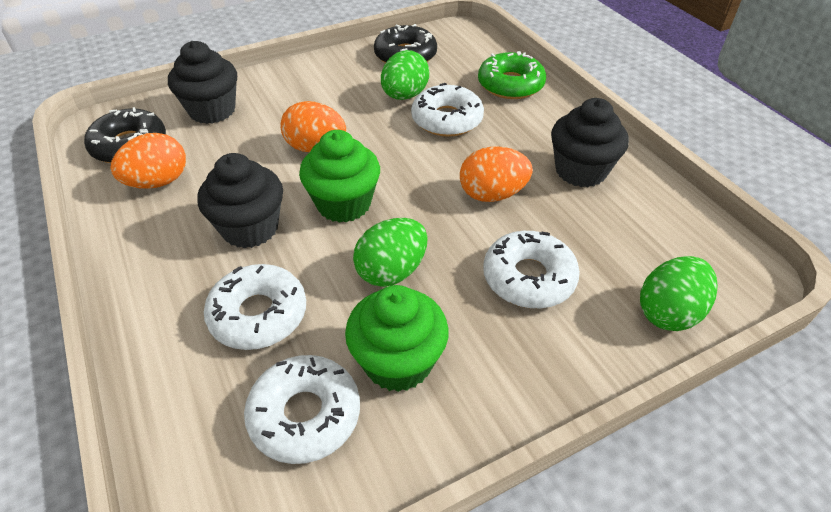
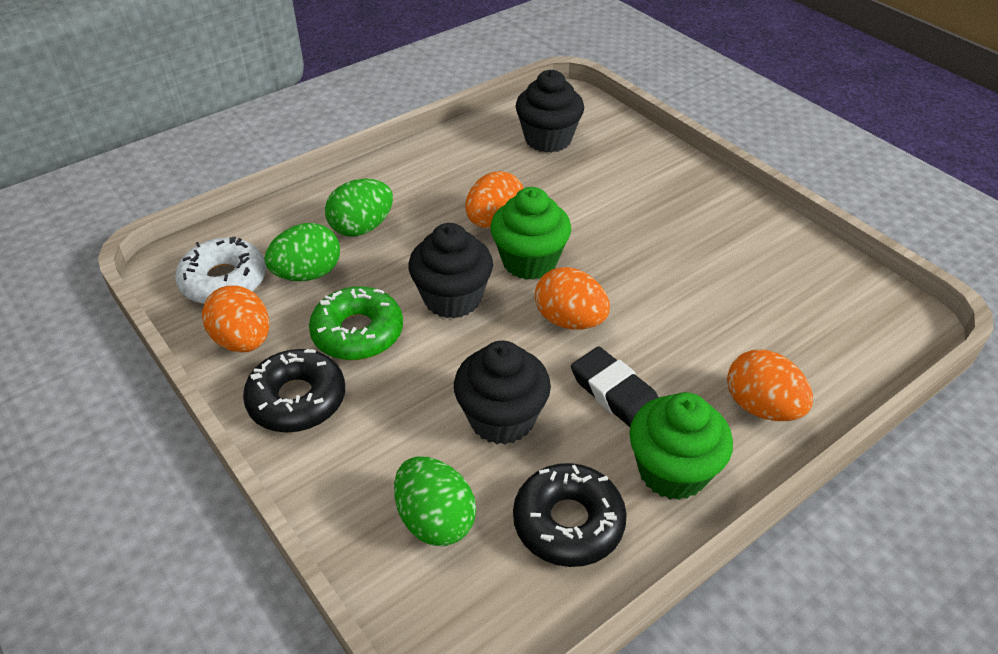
black eraser: none = 0 -> [571,347,659,427] = 1
orange egg: [110,133,186,189] [281,101,346,152] [460,147,533,202] = 3 -> [202,286,269,352] [465,171,524,228] [535,267,610,330] [727,349,813,421] = 4
white donut: [204,264,306,350] [244,355,360,464] [411,83,484,137] [483,231,580,308] = 4 -> [175,237,266,304] = 1

